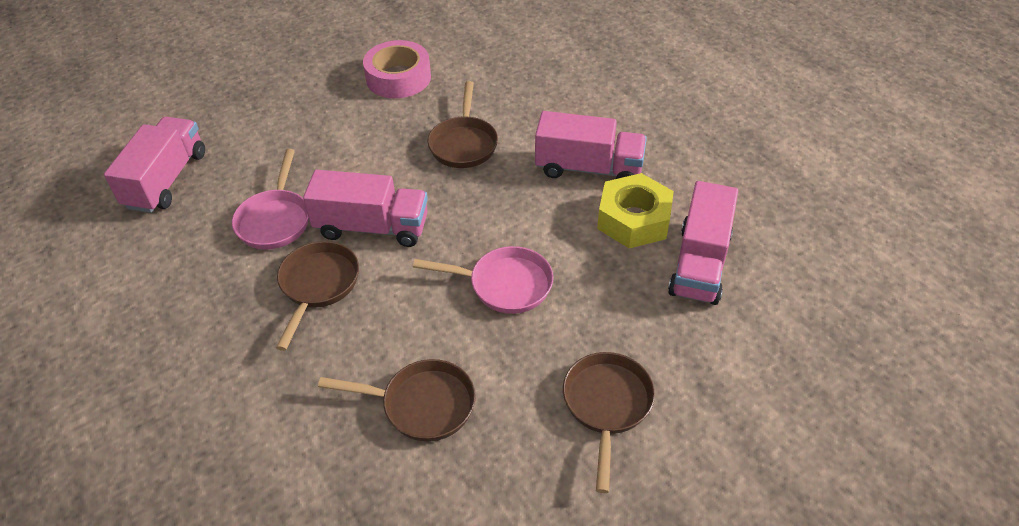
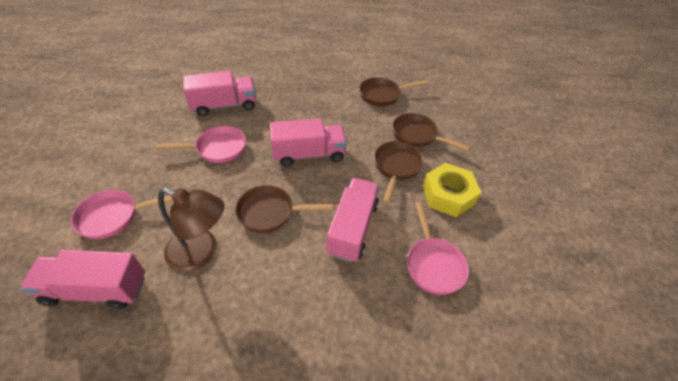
brown lamp: none = 0 -> [158,188,224,272] = 1
pink pan: [232,149,309,250] [413,246,553,314] = 2 -> [71,190,173,239] [156,126,246,163] [407,202,469,295] = 3
pink tape: [363,40,431,98] = 1 -> none = 0

